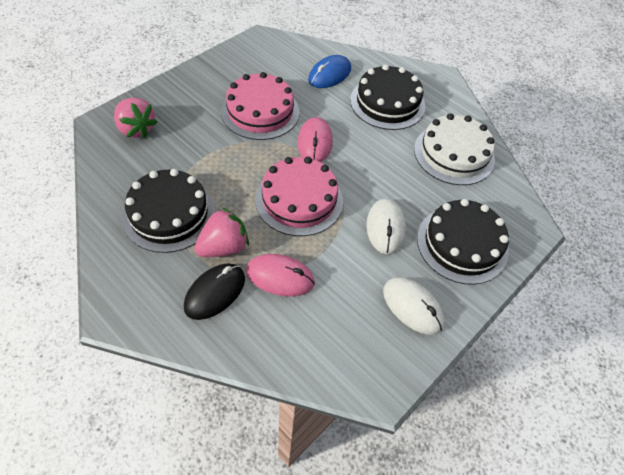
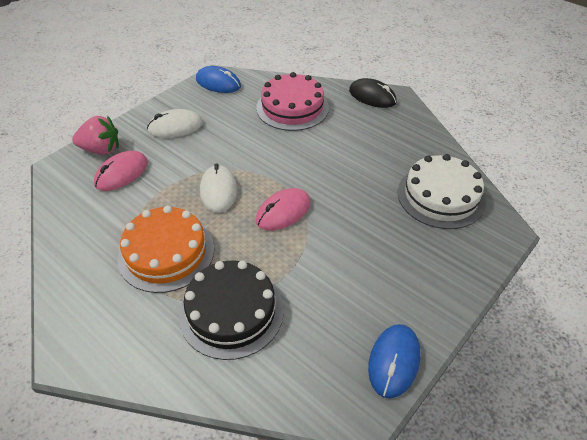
black cake: [122,169,215,253] [350,64,425,130] [417,199,509,285] = 3 -> [179,260,284,360] = 1
blue mouse: [308,55,351,88] = 1 -> [196,66,241,93] [368,324,420,398] = 2
orange cake: none = 0 -> [118,206,214,293] = 1
pink cake: [221,72,299,140] [255,157,343,236] = 2 -> [256,72,329,131] = 1
pink strawberry: [114,98,157,138] [194,207,249,257] = 2 -> [72,116,119,155] = 1

